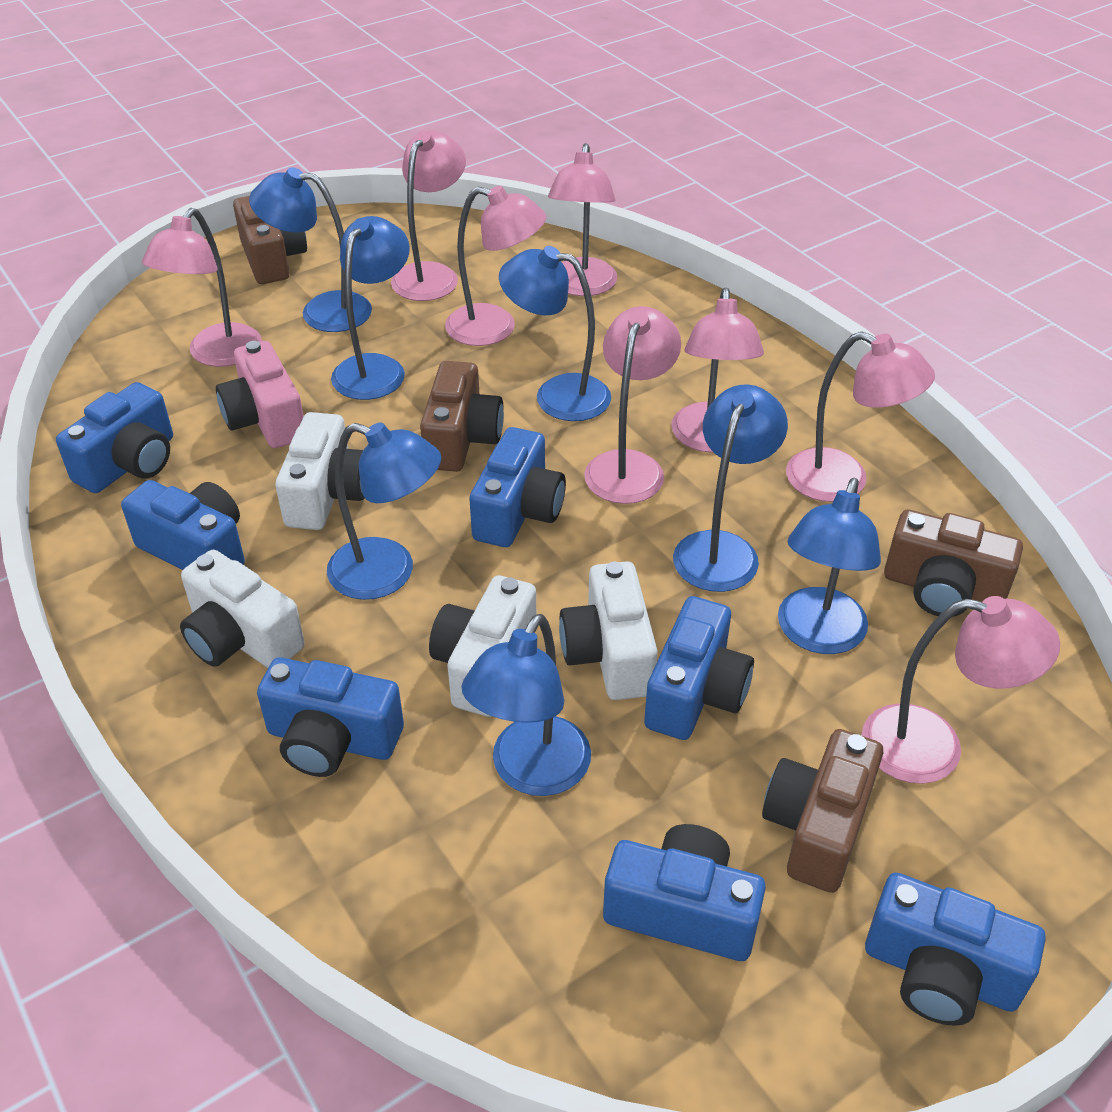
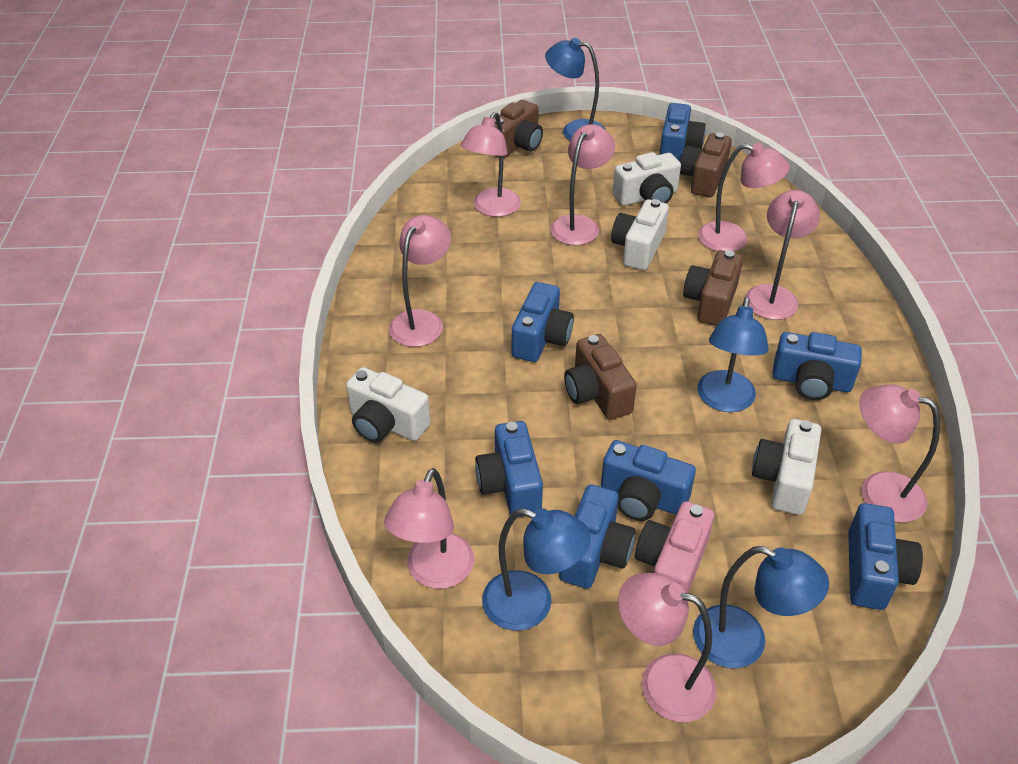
blue lamp: [249,167,372,332] [327,422,441,600] [331,216,410,400] [461,614,591,796] [499,246,611,421] [673,384,788,592] [778,478,881,654] = 7 -> [482,508,591,631] [545,38,606,141] [693,546,829,668] [698,297,769,412] = 4

